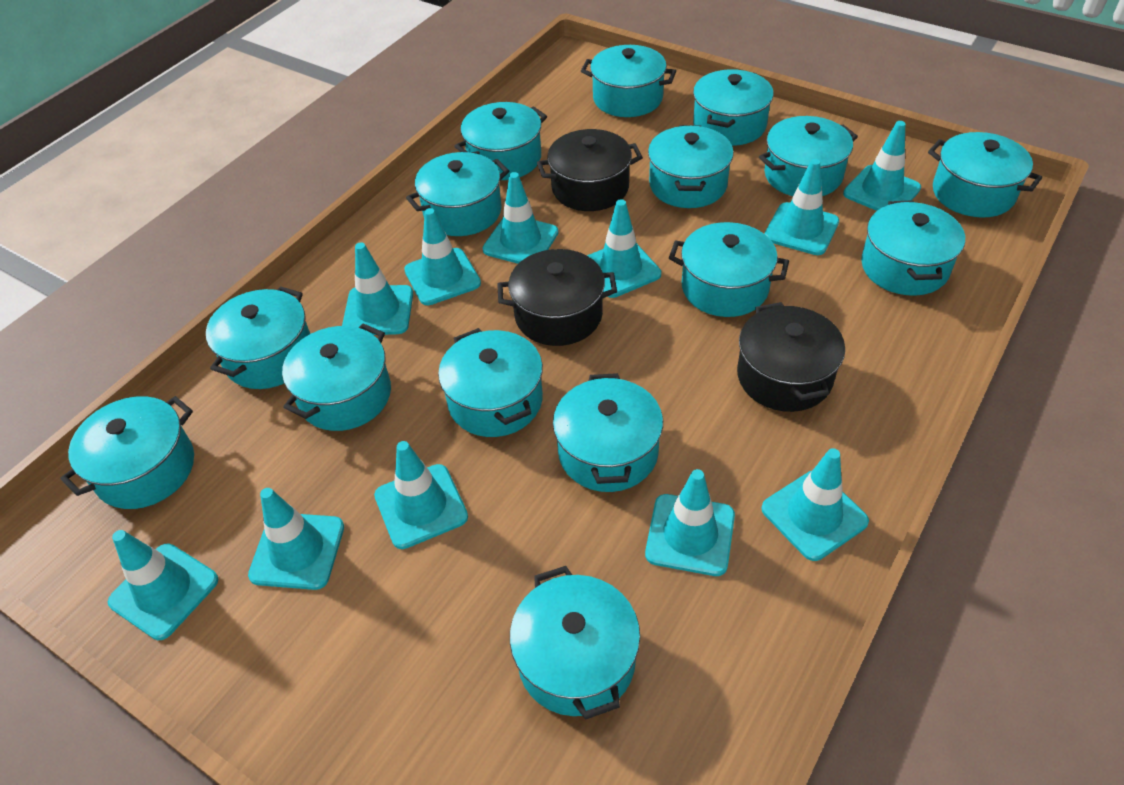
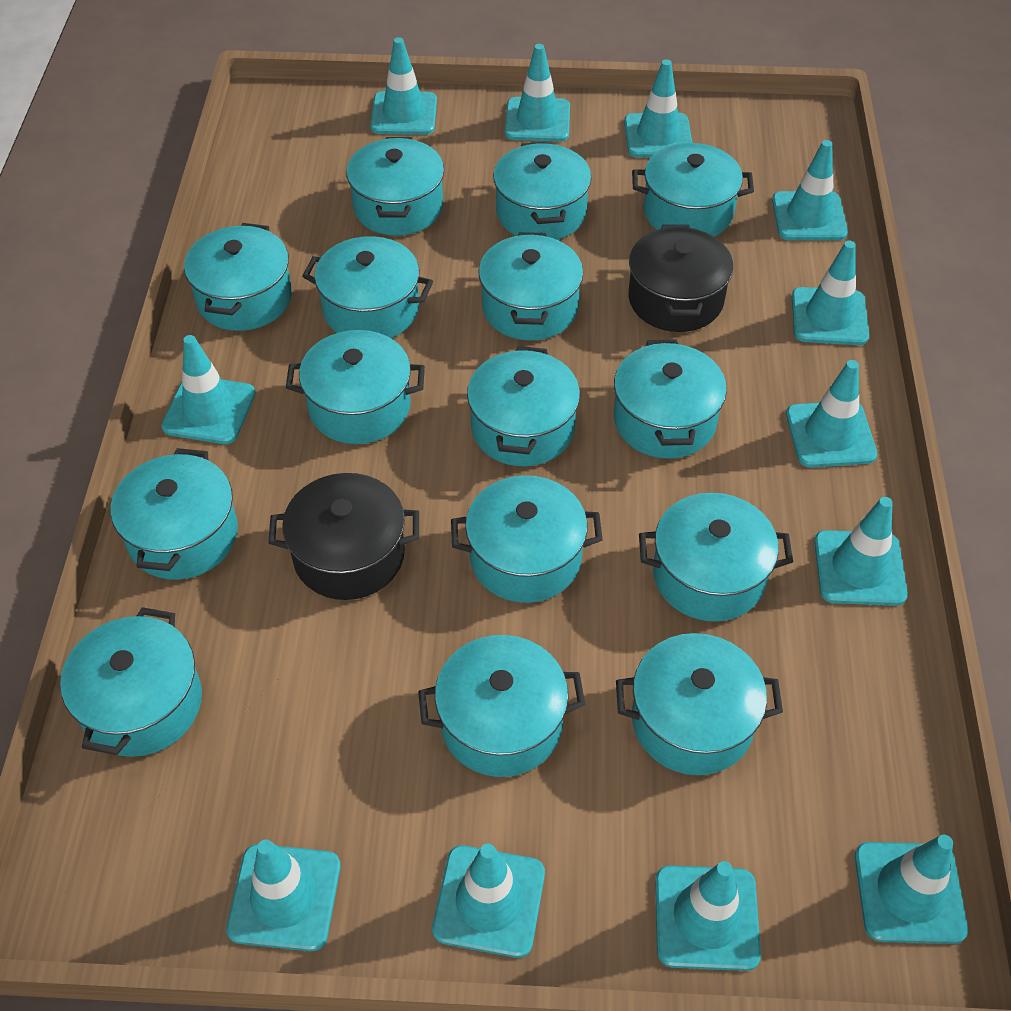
black pot: [497,249,617,346] [537,129,643,211] [737,302,845,412] = 3 -> [268,473,419,600] [628,225,733,332] = 2
turquoise traffic cone: [108,530,218,640] [248,488,344,590] [342,242,413,335] [374,441,468,549] [404,208,481,305] [482,172,559,264] [587,199,661,298] [645,469,735,576] [761,448,869,561] [765,159,839,255] [843,121,921,211] = 11 -> [161,335,255,444] [226,840,341,951] [370,37,437,135] [432,843,545,958] [505,44,570,142] [624,59,692,158] [655,861,761,971] [772,140,848,240] [786,360,877,468] [792,241,869,345] [814,497,908,606] [855,835,968,944] = 12

